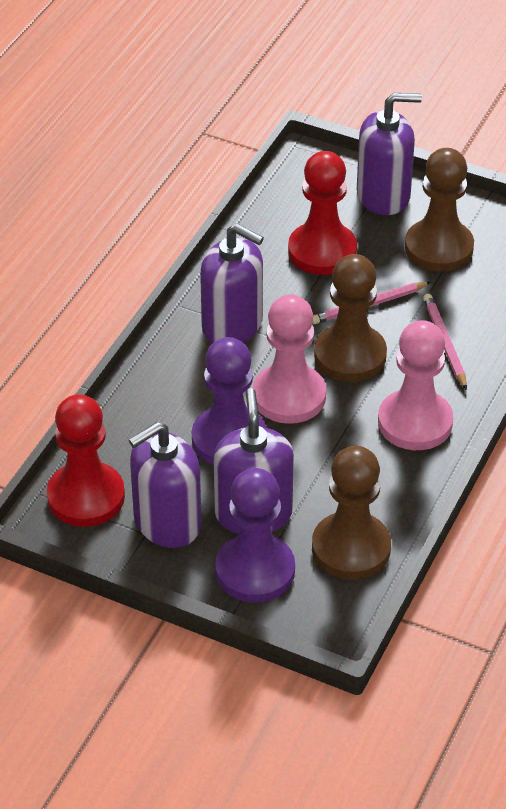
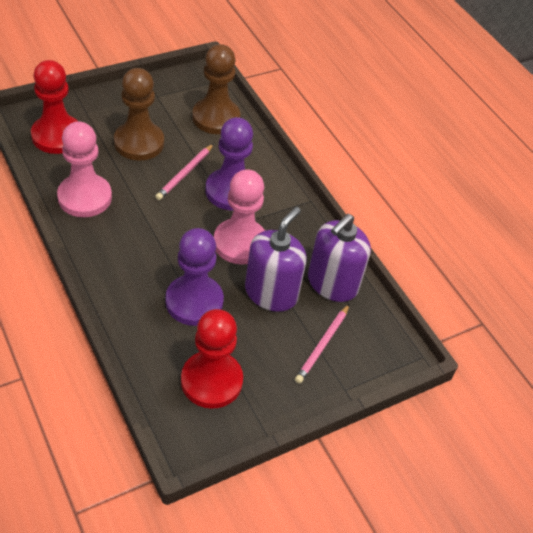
brown pawn: [312,446,391,580] [314,254,387,382] [405,148,474,272] = 3 -> [114,68,164,161] [192,44,240,134] = 2
purple soap dispenser: [129,422,202,548] [200,223,264,343] [214,388,294,534] [357,93,422,215] = 4 -> [245,207,307,312] [308,214,371,302] = 2

